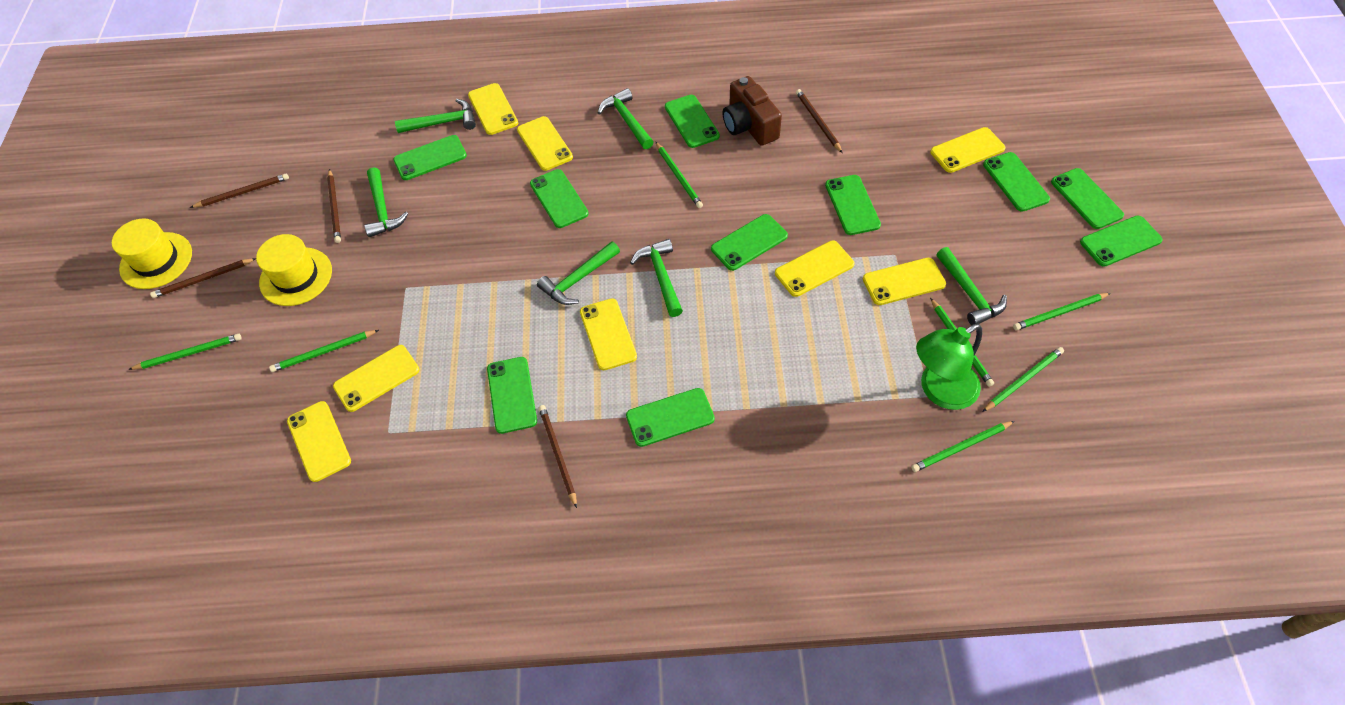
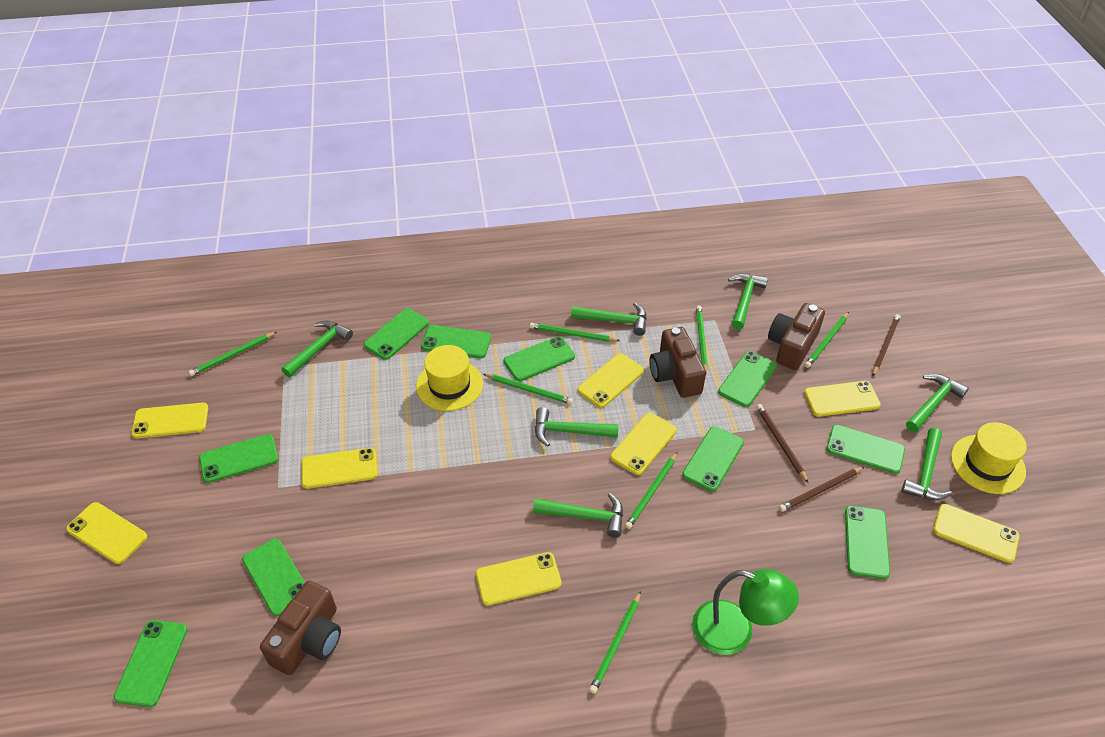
brown camera: [723,76,782,146] = 1 -> [260,581,341,675] [649,327,706,398] [768,303,825,370] = 3
brown pencil: [150,258,256,298] [190,174,289,208] [327,169,341,243] [539,405,577,508] [796,89,842,153] = 5 -> [756,404,808,483] [779,467,864,512] [873,314,900,376] = 3
green hammer: [364,167,409,237] [395,99,476,133] [537,241,620,305] [598,88,654,149] [630,239,683,317] [936,247,1007,325] = 6 -> [281,320,353,377] [533,493,623,538] [535,407,619,447] [571,303,647,336] [728,273,768,329] [902,428,952,500] [906,374,969,432] = 7

